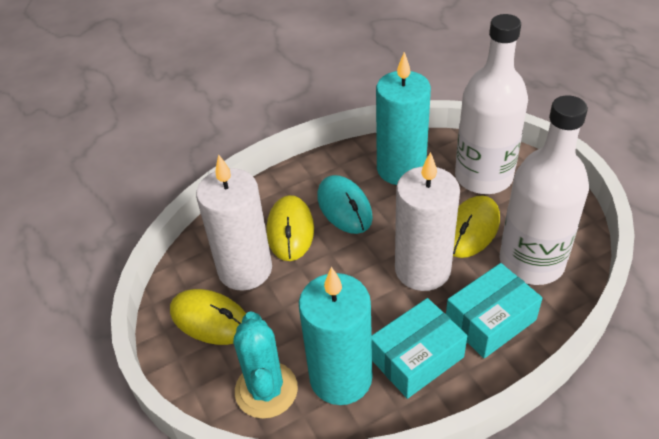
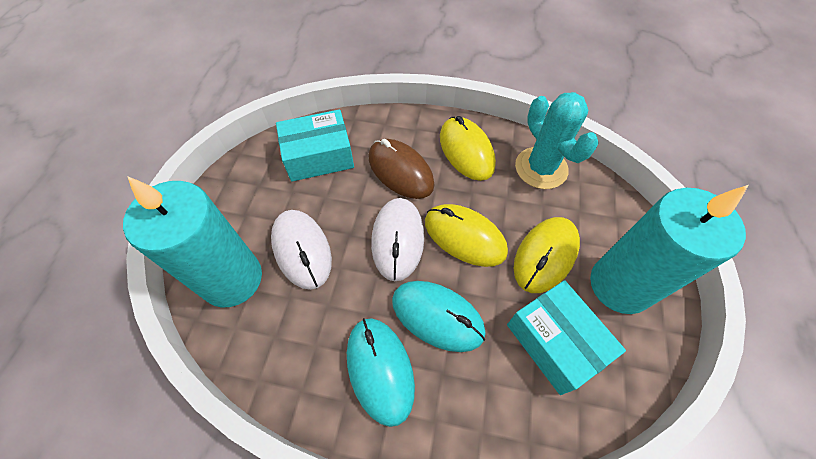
brown mouse: none = 0 -> [368,139,434,199] = 1
turquoise mouse: [317,175,373,234] = 1 -> [347,318,415,427] [392,281,486,352] = 2
white bottle: [455,14,528,194] [499,95,589,285] = 2 -> none = 0
white candle: [196,155,272,291] [395,152,460,291] = 2 -> none = 0
white mouse: none = 0 -> [271,210,332,290] [371,198,424,281] = 2

